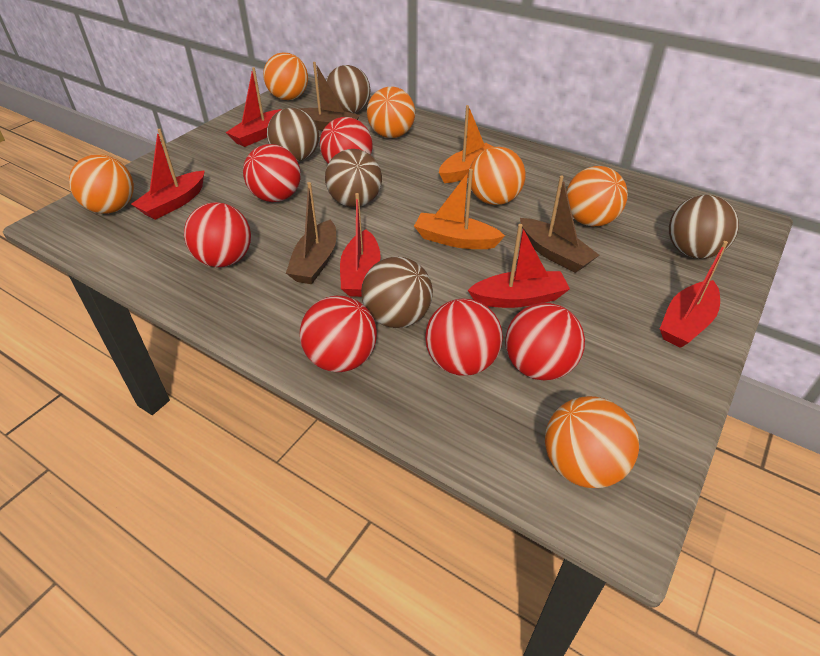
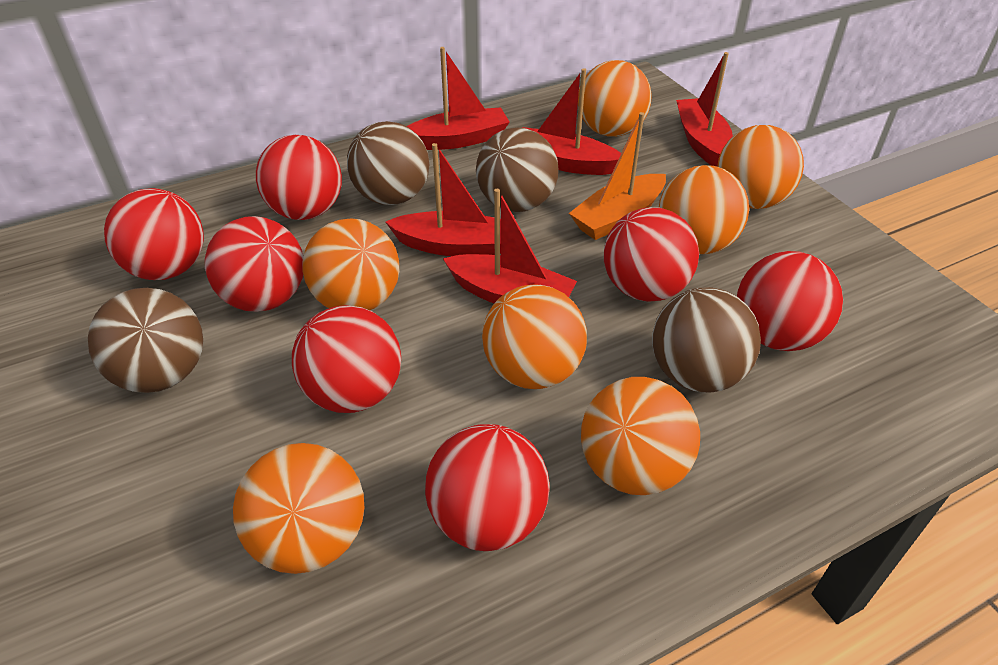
brown ball: [267,108,319,162] [325,149,382,207] [326,65,370,113] [361,257,433,328] [669,195,739,259] = 5 -> [88,288,203,393] [347,121,429,205] [476,127,559,212] [652,287,761,393] = 4
brown boat: [286,182,336,284] [300,62,360,131] [520,176,599,273] = 3 -> none = 0
orange ball: [69,154,134,214] [263,52,308,100] [367,87,415,138] [468,147,525,205] [545,396,639,488] [567,166,628,227] = 6 -> [233,443,365,574] [303,218,399,310] [482,284,587,389] [578,60,652,137] [581,377,700,495] [659,165,749,254] [717,125,804,209] = 7
orange boat: [414,169,505,249] [439,105,494,183] = 2 -> [569,112,666,240] = 1
red ball: [184,202,251,267] [243,144,301,202] [300,296,377,372] [320,117,373,164] [425,299,503,376] [505,303,585,381] = 6 -> [104,188,204,280] [205,216,304,312] [256,135,342,220] [292,305,401,413] [425,424,550,551] [604,207,699,302] [737,251,843,351] = 7

